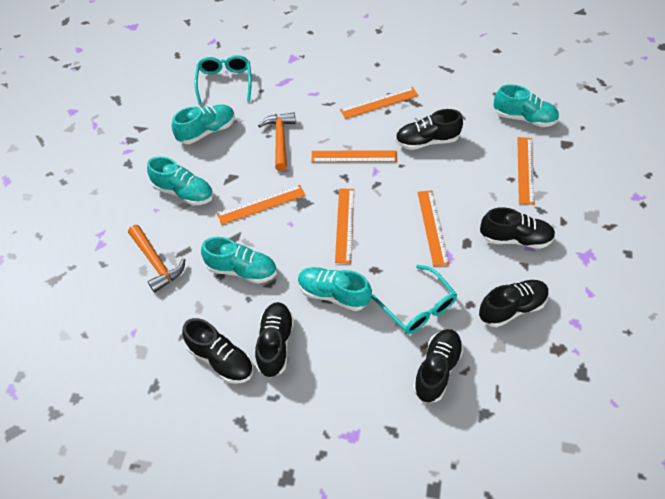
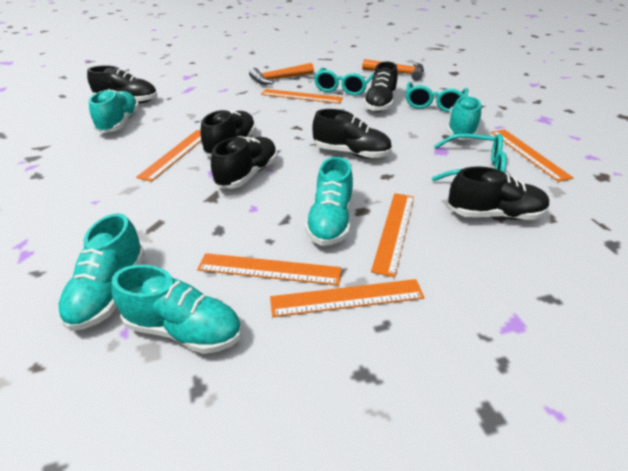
turquoise glasses: [194,55,252,104] [371,265,457,334] = 2 -> [314,67,374,96] [406,82,468,112] [432,133,507,181] = 3

